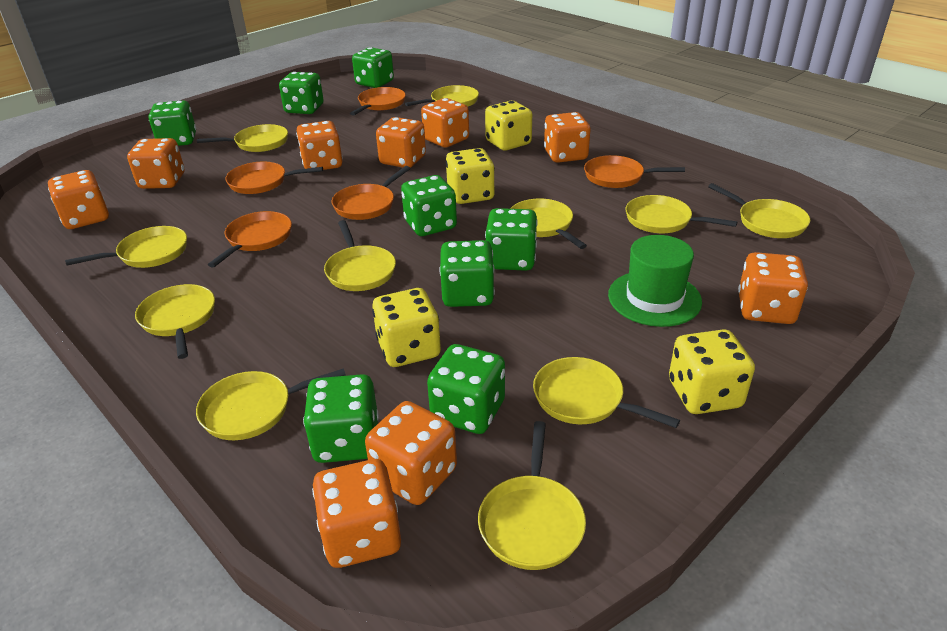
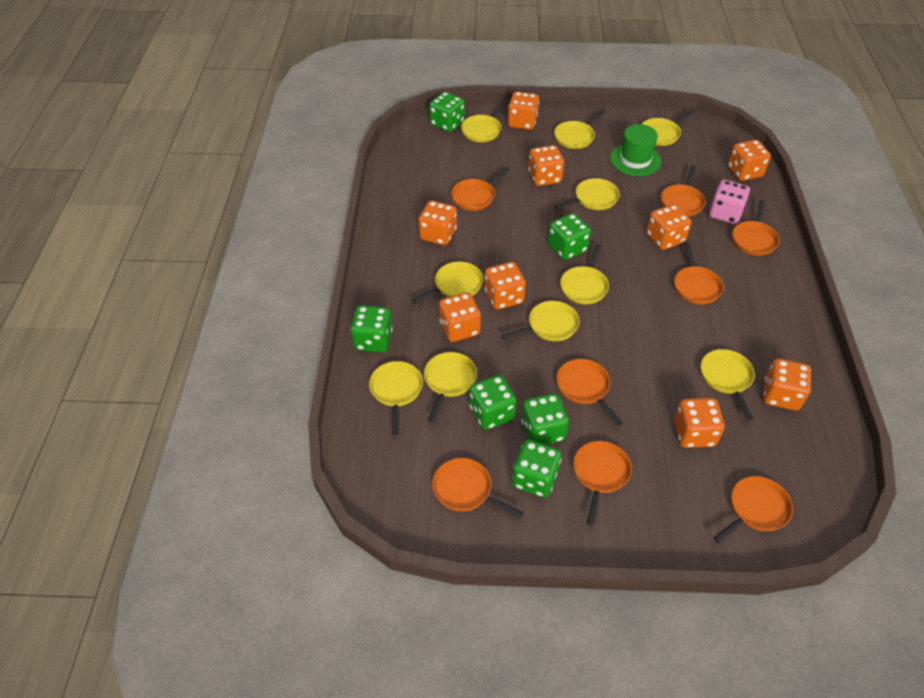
green dice: [149,101,196,146] [279,72,324,114] [303,374,379,463] [352,47,394,88] [401,175,457,236] [427,344,505,434] [439,240,495,307] [485,208,538,271] = 8 -> [351,305,393,352] [429,92,464,132] [469,375,517,430] [512,440,561,498] [521,393,569,445] [548,213,591,260] = 6
orange pan: [208,211,292,268] [225,162,323,194] [332,166,410,220] [350,87,406,116] [584,155,685,188] = 5 -> [432,458,524,518] [451,167,510,211] [556,359,623,426] [573,441,632,525] [661,165,706,217] [674,242,724,304] [713,476,793,543] [732,200,780,256] = 8
pink dice: none = 0 -> [709,180,750,224] = 1
yellow dice: [372,288,441,367] [446,148,495,204] [485,101,532,151] [669,329,755,414] = 4 -> none = 0
yellow pan: [65,226,187,268] [135,284,215,359] [196,368,346,440] [197,124,288,152] [324,220,396,291] [405,85,479,107] [478,421,586,570] [510,198,587,249] [533,357,680,428] [625,195,737,233] [708,183,810,238] = 11 -> [369,361,423,435] [411,262,483,304] [424,352,477,422] [461,101,509,142] [501,301,580,341] [554,110,606,149] [554,178,620,210] [560,244,609,304] [642,110,695,146] [701,349,755,420] = 10

